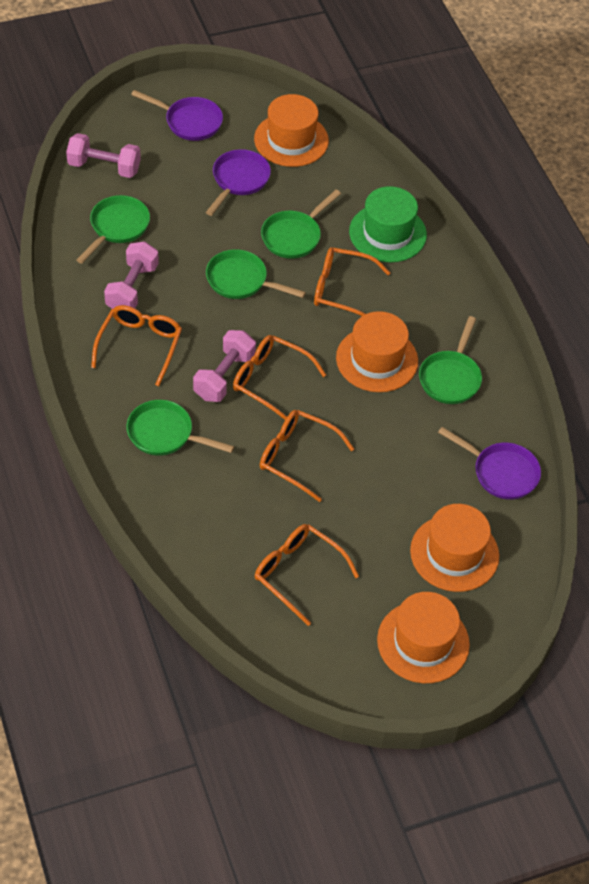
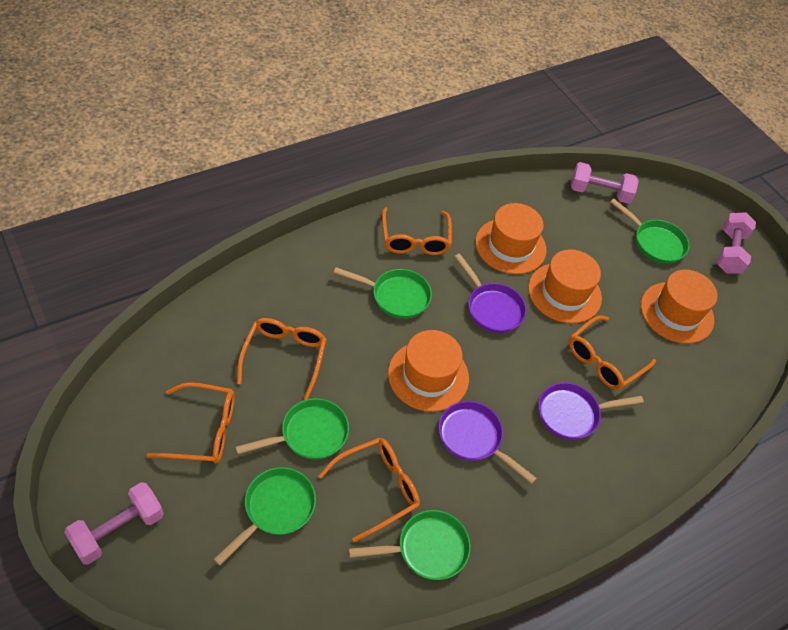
green hat: [349,186,427,262] = 1 -> none = 0

